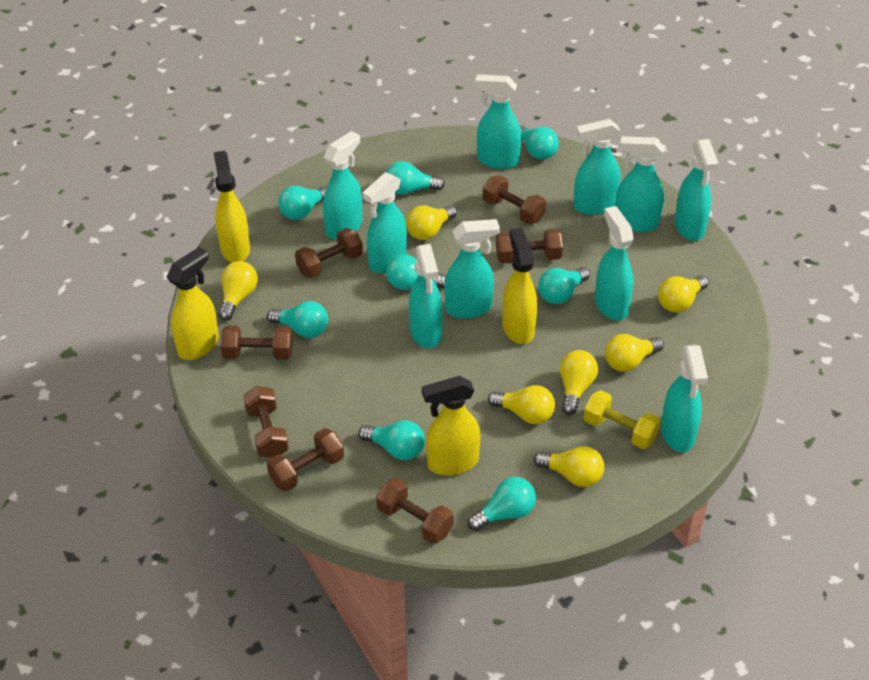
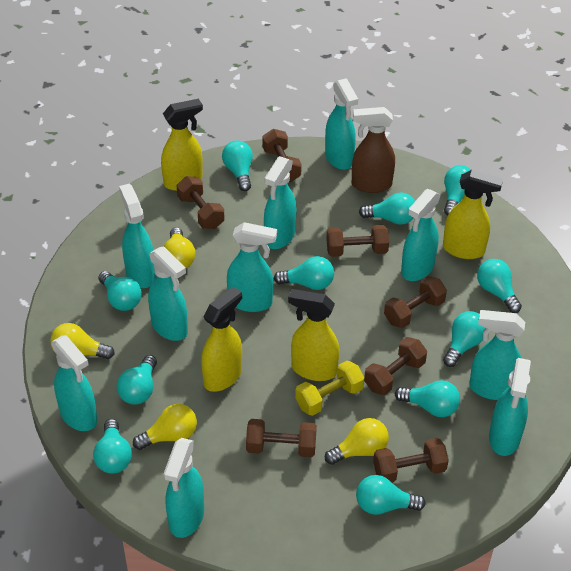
brown spray bottle: none = 0 -> [352,107,395,193] = 1
turquoise light bulb: [267,301,328,338] [278,186,327,220] [359,420,425,460] [386,161,445,195] [386,254,446,290] [468,477,536,531] [519,125,559,160] [538,267,590,304] = 8 -> [93,419,132,474] [98,271,142,311] [117,355,157,405] [222,140,253,191] [274,256,334,290] [356,475,426,515] [359,193,415,225] [394,380,460,417] [443,311,485,367] [444,165,471,216] [477,259,522,313] = 11
yellow light bulb: [218,261,258,321] [406,205,457,240] [488,385,555,424] [534,446,604,487] [560,350,598,415] [605,334,664,372] [658,276,709,313] = 7 -> [50,323,115,359] [133,404,197,450] [164,227,195,268] [325,418,389,465] = 4

